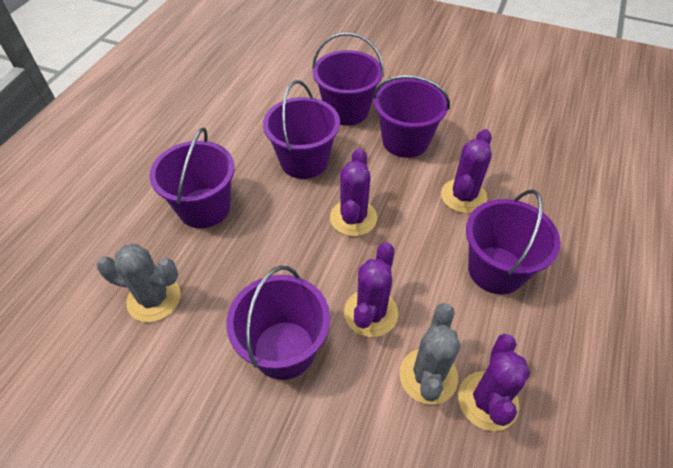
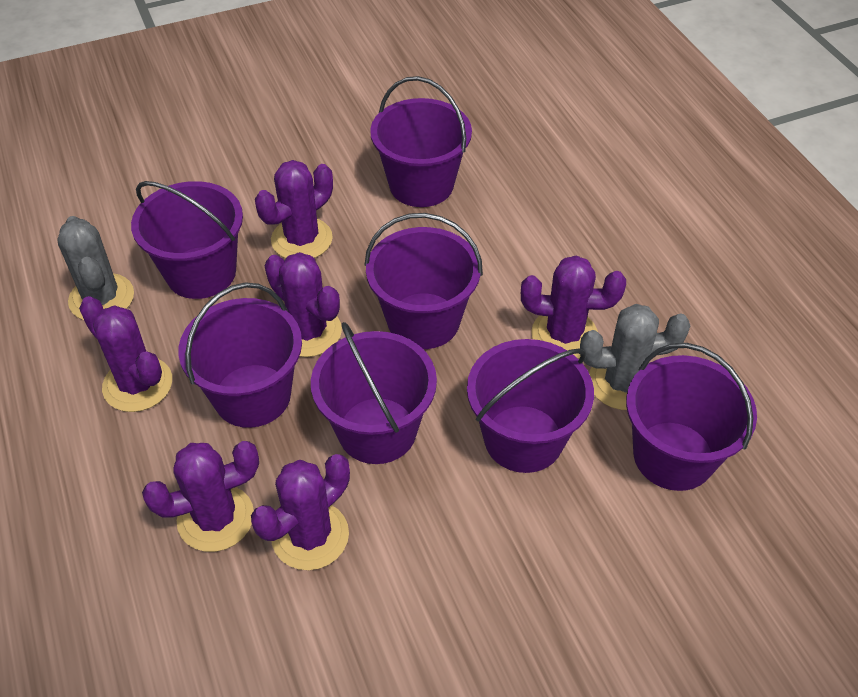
purple bucket: [149,127,235,228] [226,266,330,380] [263,80,340,179] [312,32,384,126] [373,75,450,158] [466,189,561,294] = 6 -> [131,181,243,299] [178,282,302,428] [311,322,437,464] [364,213,483,349] [370,76,472,207] [467,339,594,473] [626,343,757,491] = 7
purple cactus: [330,148,377,236] [344,242,398,337] [441,129,492,213] [458,334,530,431] = 4 -> [79,296,172,412] [142,441,259,552] [251,454,350,570] [255,160,333,258] [265,252,342,357] [521,255,626,359] = 6

